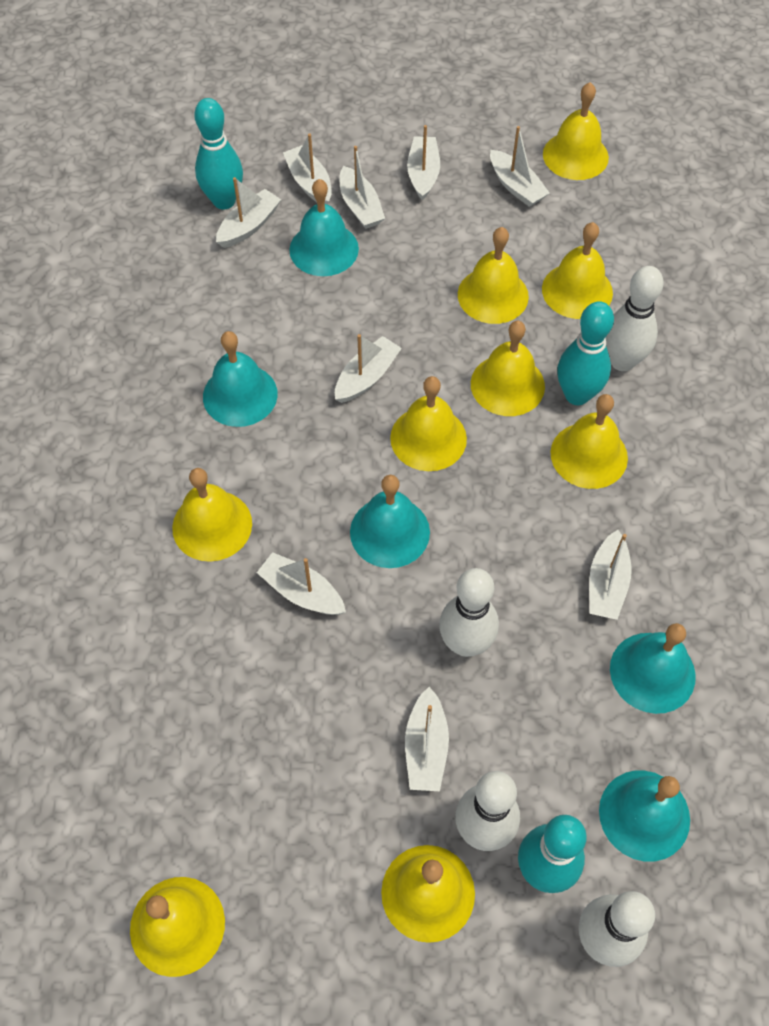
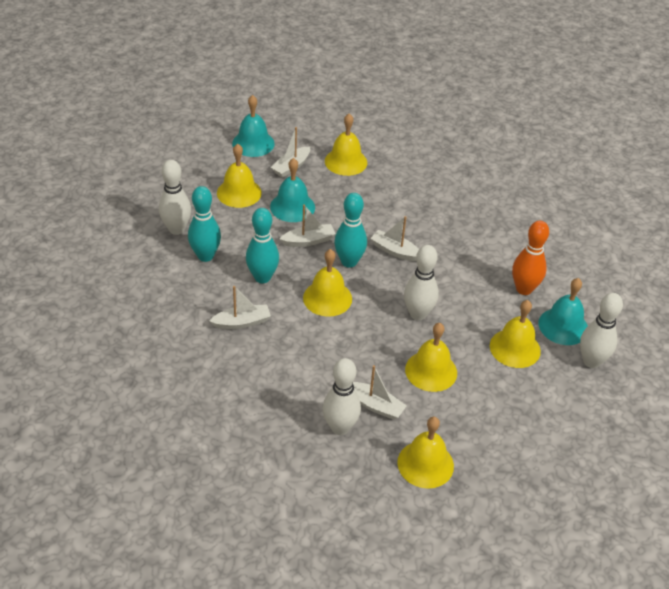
orange bowling pin: none = 0 -> [512,221,549,295] = 1
turquoise bell: [203,331,278,427] [289,179,359,276] [350,475,430,568] [599,771,690,862] [610,623,696,714] = 5 -> [232,95,275,157] [270,158,315,222] [539,278,588,345] = 3
white boat: [216,177,281,248] [257,552,346,615] [283,134,332,204] [335,334,402,403] [340,146,385,229] [405,687,449,791] [407,125,440,201] [490,126,550,207] [589,530,632,620] = 9 -> [209,286,271,329] [271,127,310,178] [280,204,335,247] [353,365,407,420] [370,216,419,261] = 5
yellow bell: [130,877,225,977] [172,468,252,562] [381,845,475,943] [390,376,467,471] [458,227,529,324] [471,321,545,416] [542,222,613,319] [543,82,609,180] [551,394,628,489] = 9 -> [217,144,262,208] [303,249,352,317] [325,113,367,176] [397,417,454,489] [405,323,457,392] [490,300,541,368] = 6

